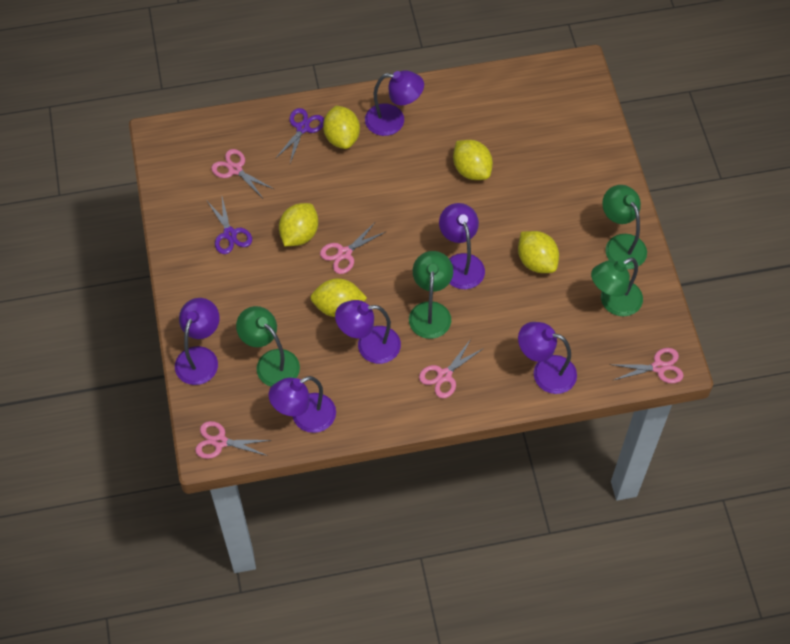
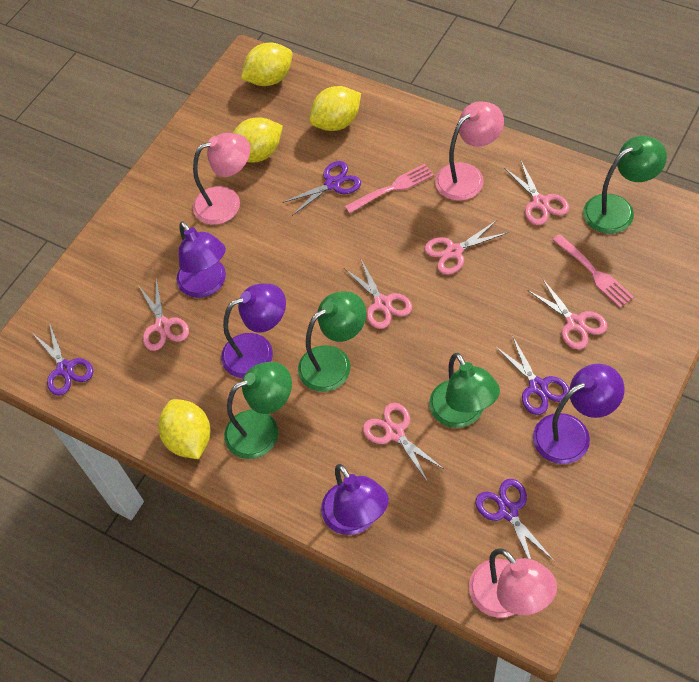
pink fork: none = 0 -> [345,164,434,214] [552,234,634,308] = 2
pink lamp: none = 0 -> [193,133,250,225] [435,101,504,201] [469,548,557,618] = 3
pink scissors: [195,421,271,459] [211,149,274,197] [320,223,385,274] [419,339,484,398] [609,348,684,383] = 5 -> [138,278,189,351] [344,260,412,329] [363,403,445,482] [424,220,507,275] [504,161,569,225] [527,278,608,350] = 6
purple lamp: [175,298,219,385] [268,376,336,433] [335,300,401,364] [365,70,424,136] [439,203,485,289] [518,322,577,394] = 6 -> [177,221,226,298] [221,283,286,378] [321,464,389,535] [533,364,625,464] = 4
purple scissors: [207,197,252,254] [276,108,324,163] = 2 -> [32,322,93,396] [282,161,361,216] [475,479,554,561] [495,335,569,415] = 4
yellow lemon: [279,203,318,246] [310,278,367,317] [323,106,360,149] [453,140,493,180] [518,231,559,273] = 5 -> [158,399,210,459] [233,117,283,163] [241,43,292,86] [309,86,361,131] = 4

